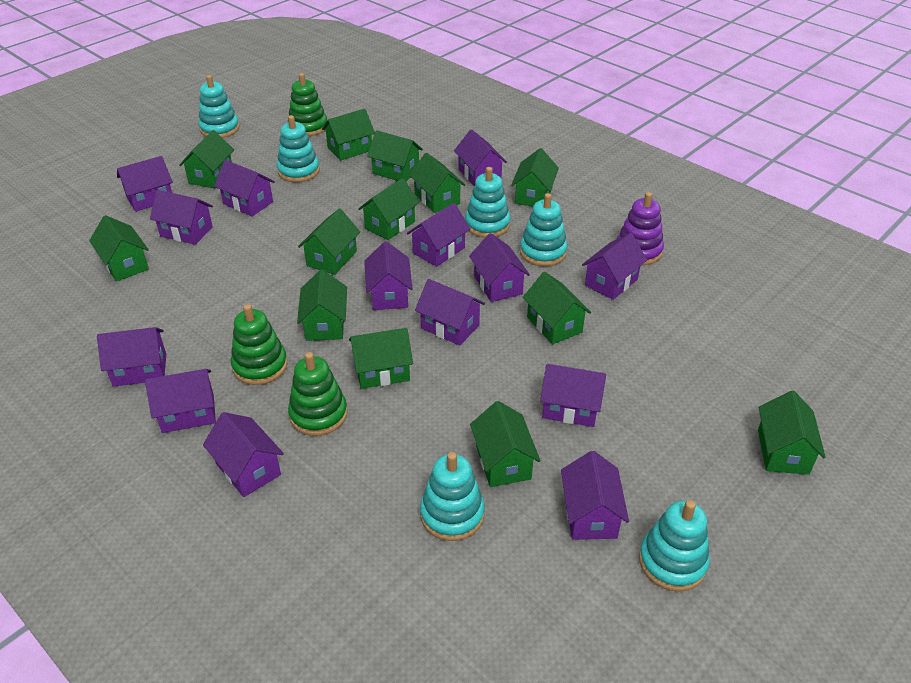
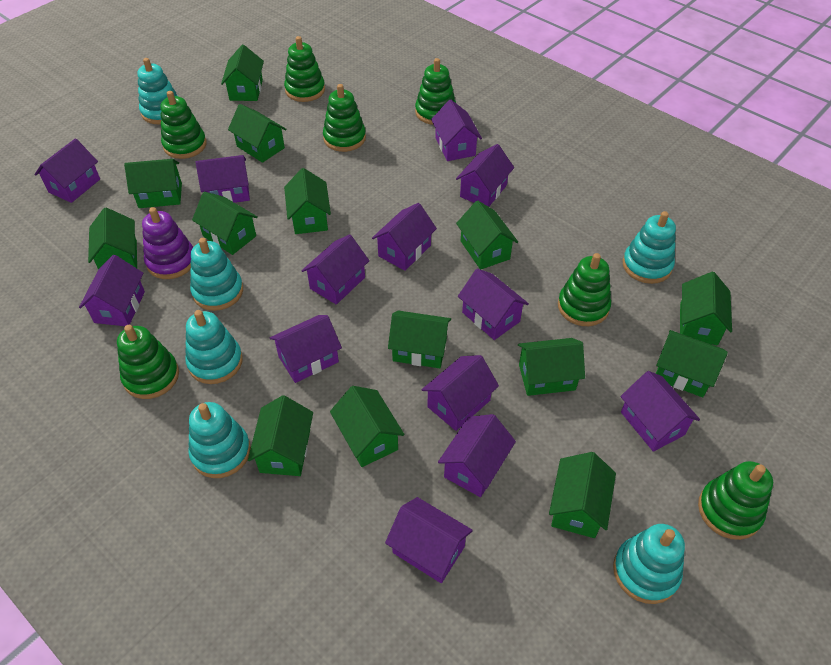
green house: [89,215,149,282] [179,130,234,188] [297,269,347,341] [298,208,360,275] [322,109,375,161] [349,328,413,389] [358,178,419,240] [367,130,423,182] [409,153,465,213] [470,401,540,487] [511,148,559,206] [523,272,591,344] [758,391,826,475] = 13 -> [88,207,137,270] [124,159,182,208] [192,192,258,255] [221,45,264,101] [228,104,286,163] [248,395,313,476] [284,168,331,234] [330,386,405,467] [388,311,451,368] [456,200,518,270] [518,338,585,396] [549,452,616,538] [656,330,728,397] [680,272,732,345] = 14
green stacking toy: [231,304,288,385] [288,73,327,136] [288,352,347,436] = 3 -> [117,325,179,399] [160,91,207,159] [284,36,325,102] [323,84,366,152] [415,58,456,125] [558,253,611,326] [698,461,773,540] = 7
purple house: [97,327,166,387] [117,156,173,212] [145,369,216,433] [150,190,213,245] [203,412,284,497] [214,160,275,216] [364,241,413,310] [407,203,470,267] [415,279,485,346] [454,129,507,186] [469,233,530,302] [540,364,606,427] [561,451,629,540] [582,233,647,300] = 14 -> [34,138,100,203] [79,255,145,326] [196,155,250,203] [270,315,342,383] [301,234,369,305] [372,203,437,271] [385,497,473,583] [422,355,499,431] [431,99,482,161] [438,414,516,497] [456,144,514,207] [458,268,529,340] [620,371,700,452] = 13

